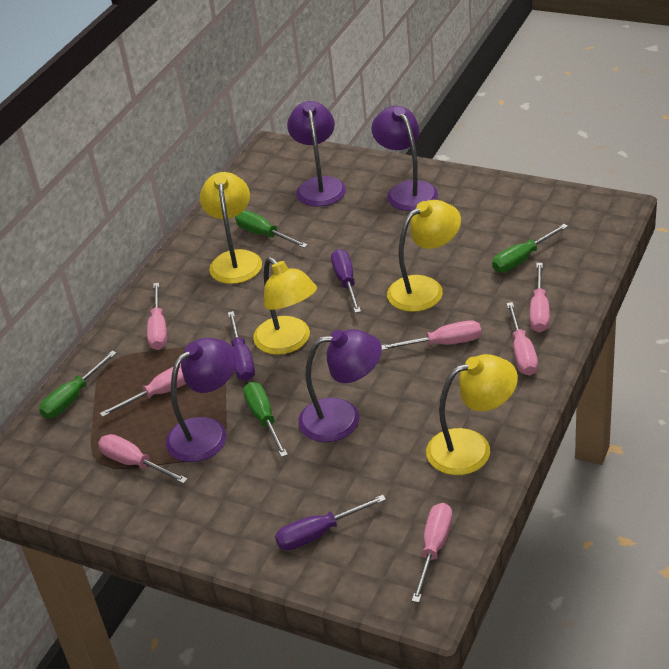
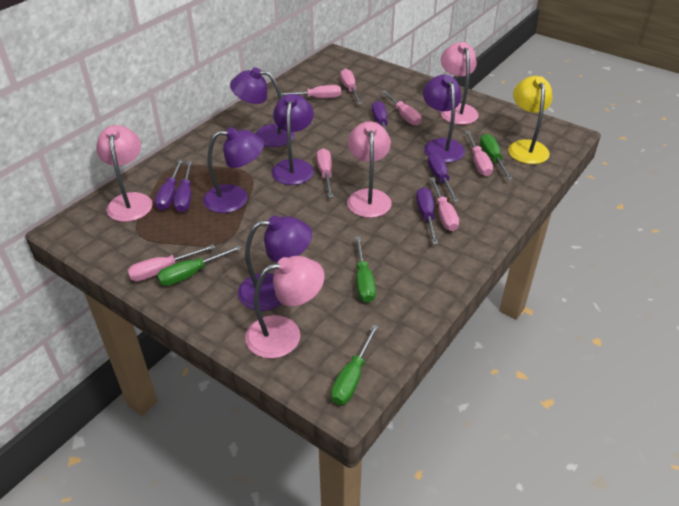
pink lamp: none = 0 -> [96,125,153,222] [245,256,324,359] [347,121,392,218] [440,42,479,125] = 4
purple lamp: [166,338,236,462] [287,101,346,207] [298,329,382,442] [371,106,438,211] = 4 -> [203,127,264,213] [230,67,294,147] [238,216,312,311] [272,94,314,185] [423,75,465,163] = 5
purple screwdriver: [228,311,255,381] [275,495,386,551] [331,249,361,313] = 3 -> [155,159,183,210] [174,161,192,212] [372,101,391,141] [416,187,438,244] [428,153,459,202] = 5
yellow lamp: [200,172,262,284] [253,257,317,355] [387,200,461,312] [426,354,518,475] = 4 -> [508,76,553,164] = 1

